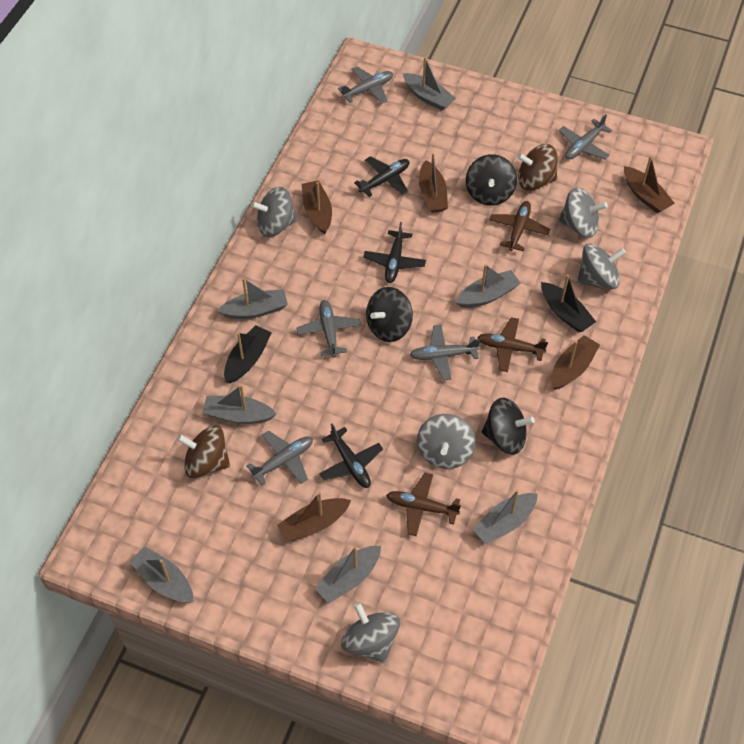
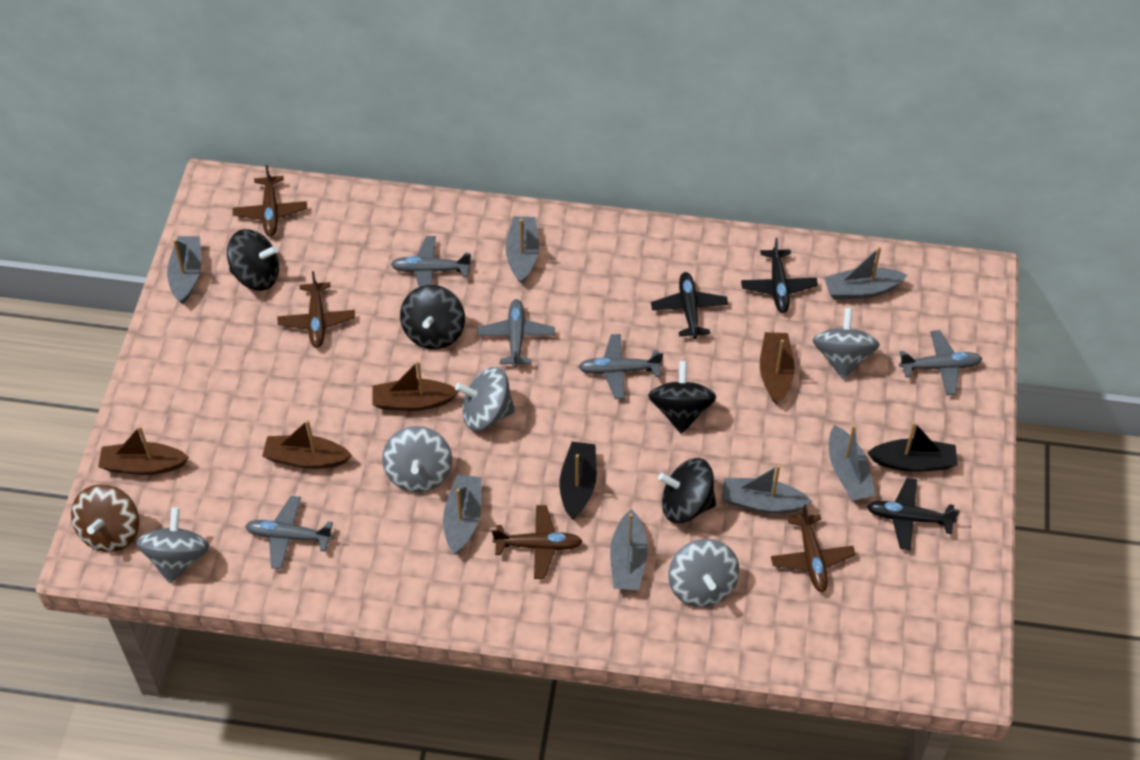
black spinning top: [366,287,413,342] [466,154,517,206] [482,398,535,455] = 3 -> [227,229,279,291] [400,285,465,349] [648,361,716,434] [658,458,716,523] = 4
brown boat: [277,492,351,542] [301,180,332,234] [419,153,448,213] [551,335,600,390] [624,156,675,213] = 5 -> [98,426,189,475] [262,420,352,469] [372,361,459,411] [760,332,795,405] = 4
brown plane: [386,473,461,536] [477,317,548,372] [489,201,550,251] = 3 -> [233,165,307,236] [278,271,355,348] [492,505,583,579] [771,504,856,592] = 4
brown spinning top: [177,425,230,478] [517,144,557,191] = 2 -> [71,484,139,552] = 1

